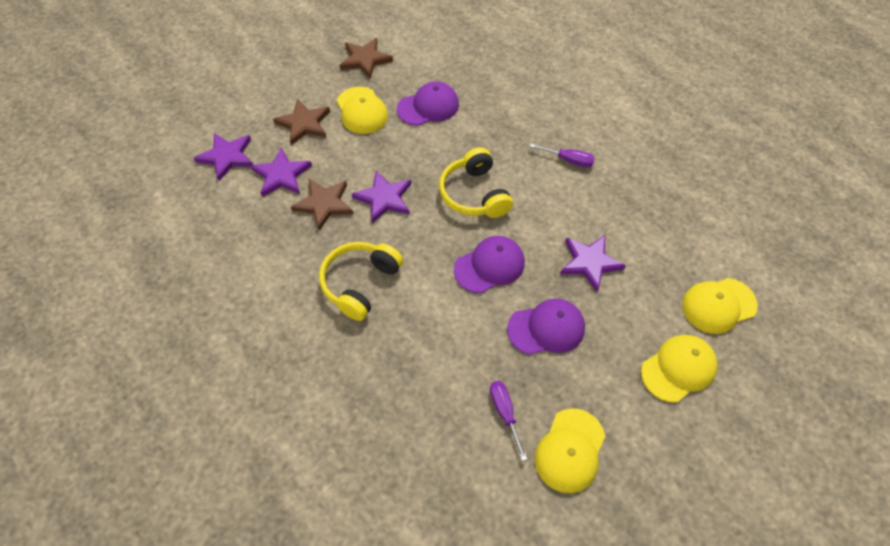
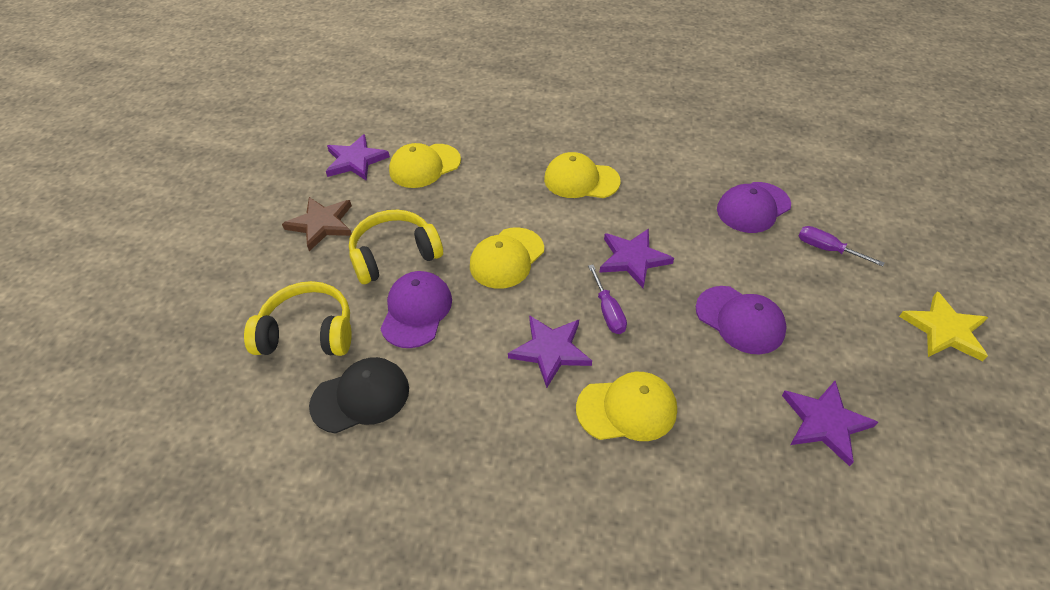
black cap: none = 0 -> [309,357,409,434] = 1
brown star: [273,99,330,145] [291,179,354,231] [340,38,393,78] = 3 -> [282,197,352,251] = 1
yellow star: none = 0 -> [899,292,988,361] = 1

